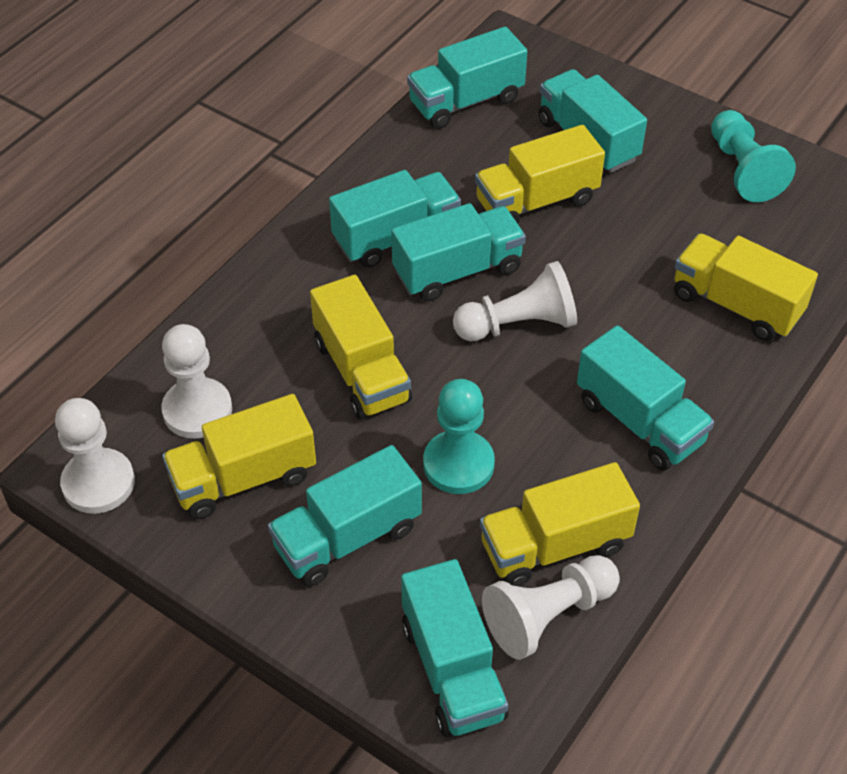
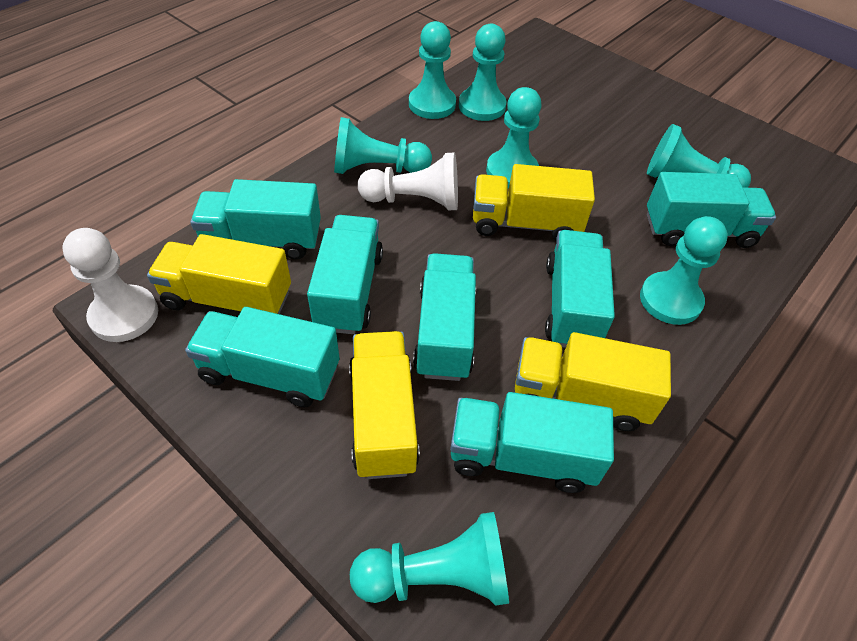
turquoise pawn: [423,379,495,494] [711,110,796,202] = 2 -> [334,117,432,174] [350,512,509,606] [409,21,456,119] [459,24,507,121] [486,87,541,189] [640,216,728,325] [647,124,751,188] = 7
white pawn: [55,398,135,514] [161,324,232,439] [453,261,577,341] [482,555,620,660] = 4 -> [62,228,158,342] [358,152,458,210] = 2
yellow truck: [162,394,316,519] [310,275,412,420] [475,125,605,224] [480,462,640,586] [674,233,818,341] = 5 -> [147,234,291,314] [349,331,420,479] [473,164,595,241] [515,332,671,431] = 4

